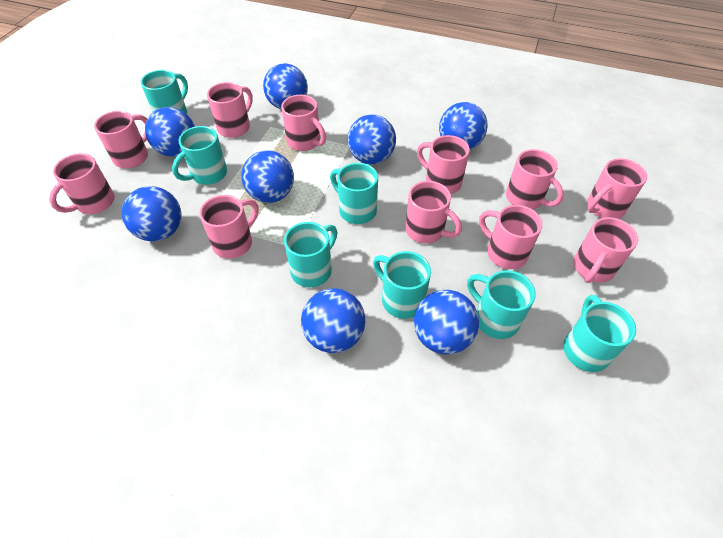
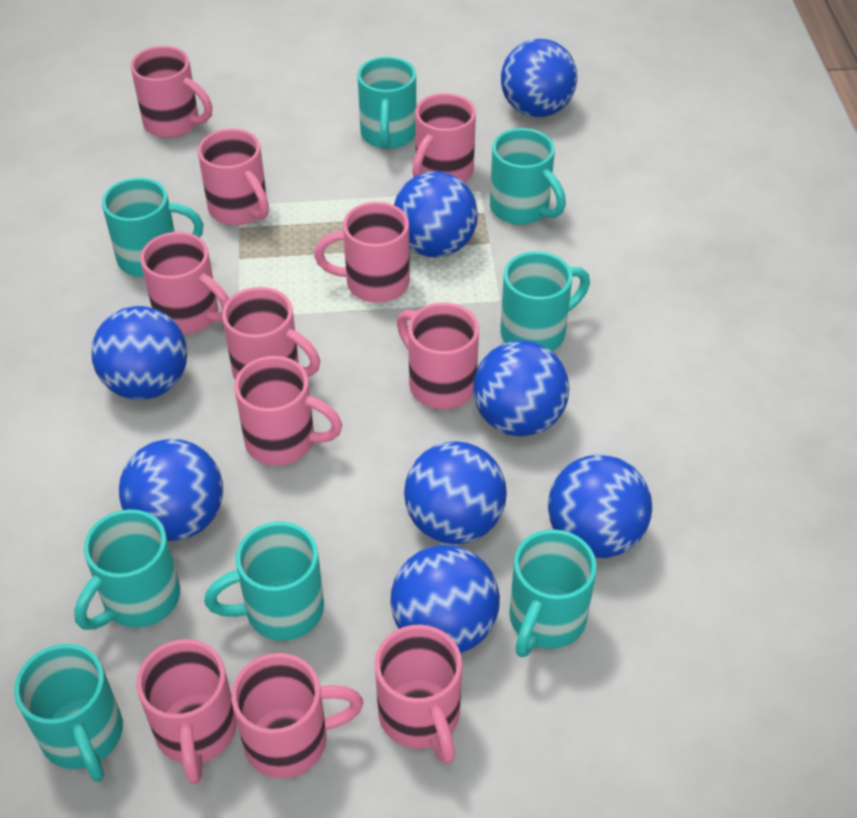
turquoise mug: [141,70,188,114] [172,126,227,185] [284,222,337,287] [330,163,378,224] [373,251,431,319] [467,270,536,339] [563,295,636,372] = 7 -> [14,644,123,782] [74,509,180,630] [102,178,203,277] [204,522,324,641] [357,56,416,149] [490,128,566,225] [501,251,590,351] [509,529,597,658] = 8

